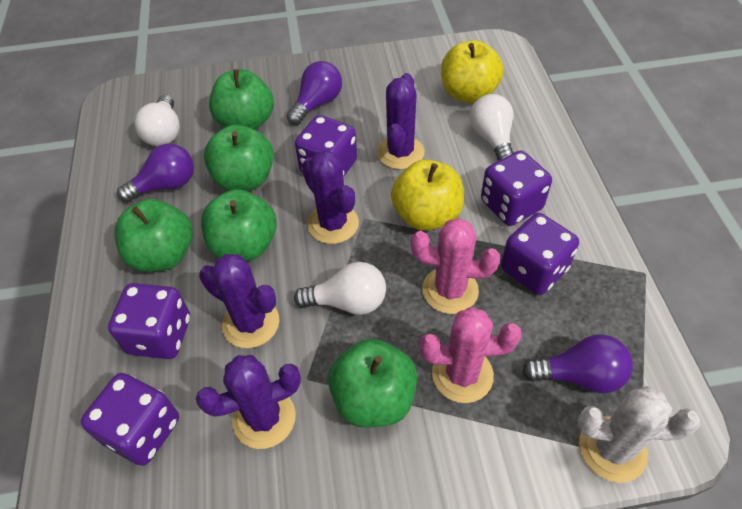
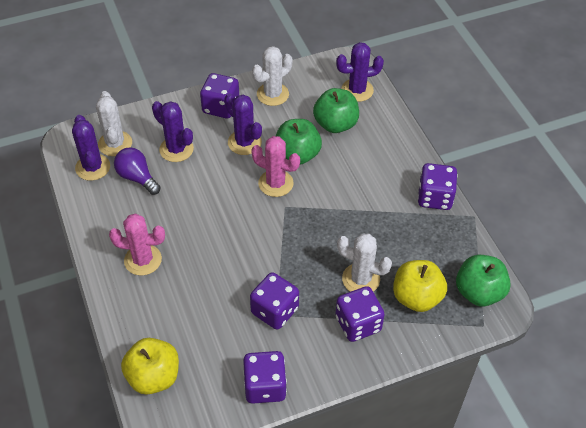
green apple: [115,199,193,272] [201,189,277,261] [204,125,274,191] [209,69,274,130] [328,339,417,428] = 5 -> [276,119,322,164] [313,88,359,133] [456,255,511,307] = 3
purple light bulb: [117,144,194,202] [287,61,342,125] [522,334,633,393] = 3 -> [114,147,161,195] = 1
white cactus: [578,386,701,483] = 1 -> [96,91,132,156] [252,46,292,106] [337,234,392,292] = 3
white light bulb: [134,95,180,146] [294,262,386,315] [469,94,514,160] = 3 -> none = 0

